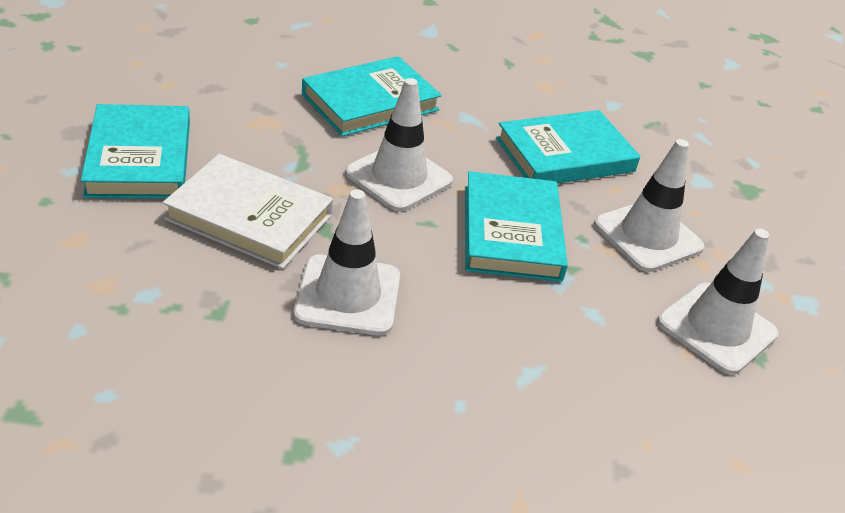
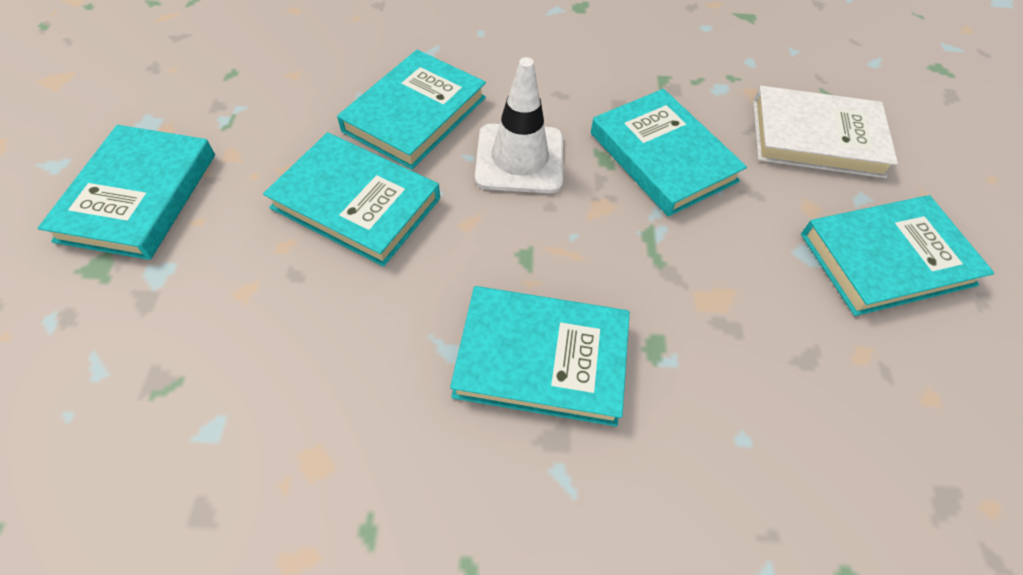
turquoise book: [81,104,190,199] [302,56,442,137] [465,171,568,282] [496,110,640,184] = 4 -> [38,125,215,260] [263,132,440,267] [337,50,486,169] [450,286,630,426] [591,89,747,217] [801,195,994,316] = 6
white traffic cone: [294,189,400,336] [345,78,453,211] [594,139,705,272] [657,229,778,375] = 4 -> [475,57,563,193] = 1

